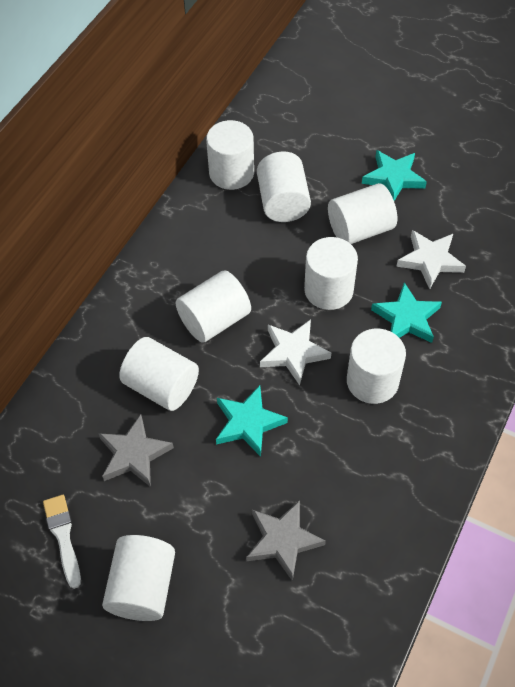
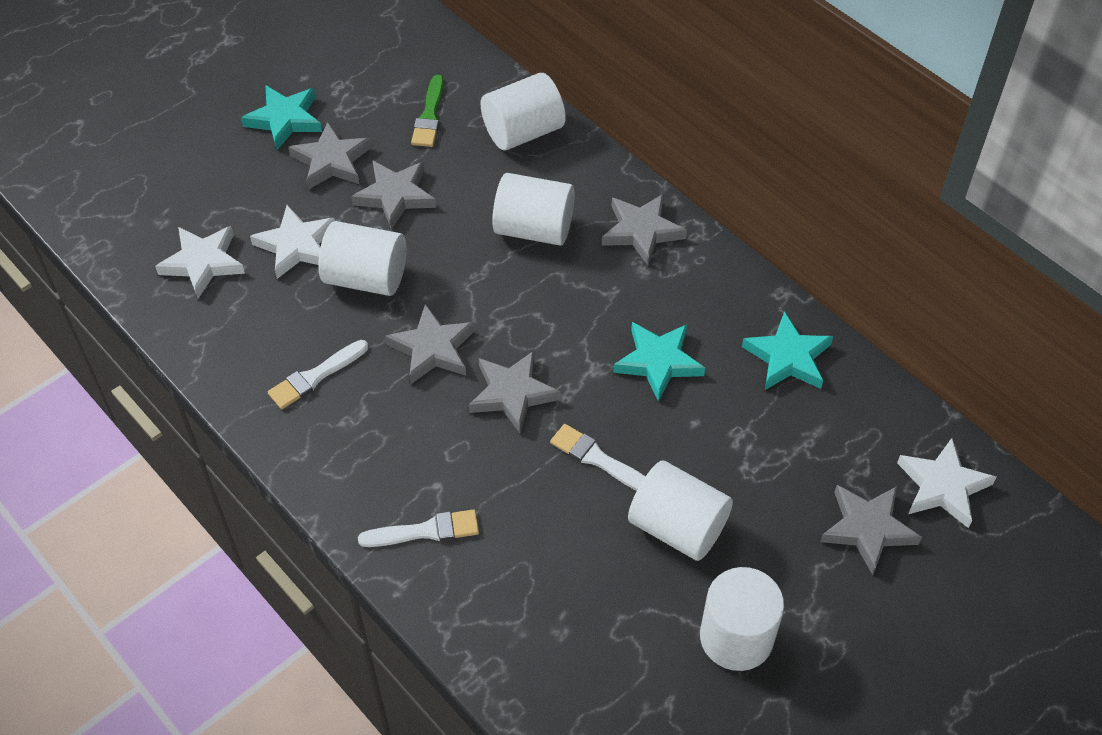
green brush: none = 0 -> [411,75,444,147] = 1
grey star: [98,414,174,487] [246,500,326,581] = 2 -> [289,122,372,190] [351,160,436,230] [385,304,475,385] [469,351,561,434] [602,194,687,265] [820,485,922,575] = 6
white brush: [43,495,81,589] = 1 -> [268,340,368,409] [358,509,479,547] [550,424,645,491] = 3
white cylinder: [102,535,175,621] [119,337,199,411] [176,270,251,343] [206,120,254,190] [257,151,311,222] [304,237,358,310] [328,183,397,244] [347,328,406,404] = 8 -> [318,221,406,296] [481,73,566,150] [492,173,575,246] [628,461,733,561] [700,567,784,671] = 5
white star: [260,319,331,385] [396,230,466,289] = 2 -> [155,226,245,298] [250,205,335,279] [897,438,996,528] = 3

